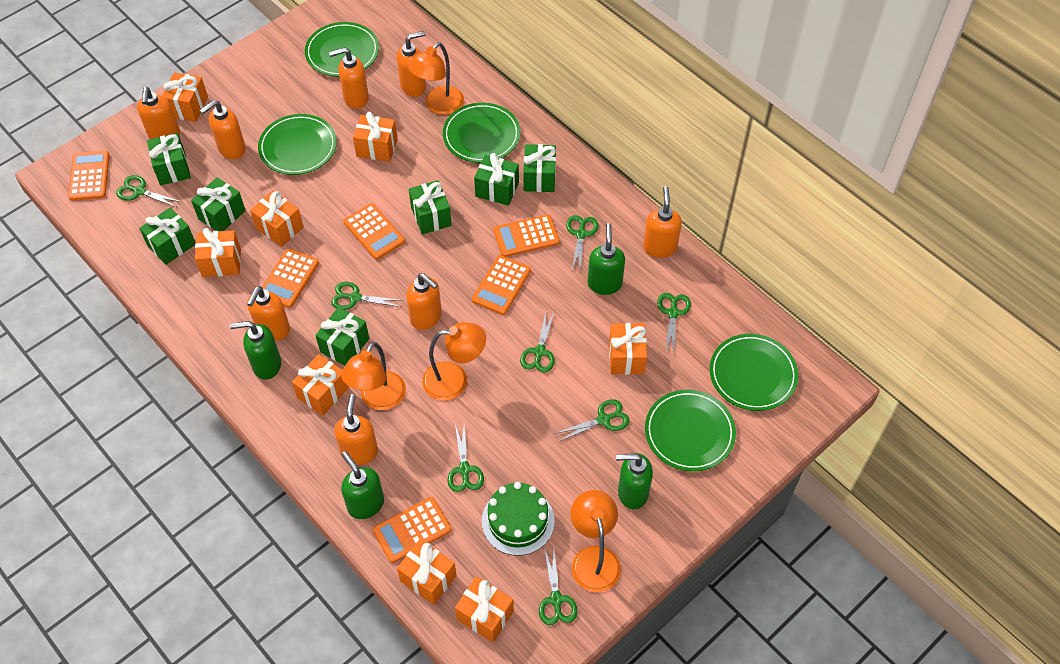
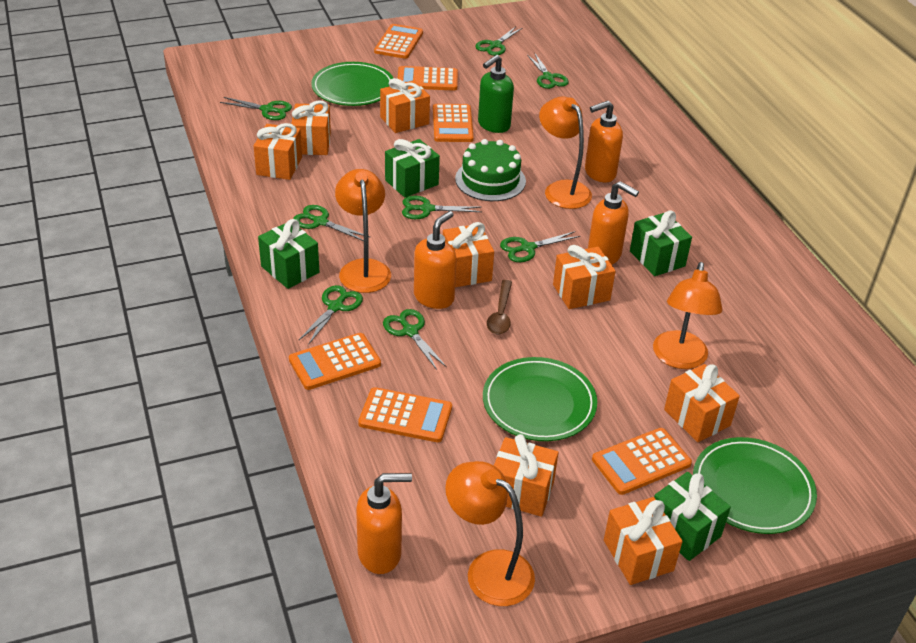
brown spoon: none = 0 -> [487,280,512,334] = 1
green gift: [139,208,196,265] [147,133,191,185] [191,178,246,231] [315,307,369,366] [409,180,452,234] [474,153,519,206] [523,144,556,192] = 7 -> [258,219,319,289] [385,139,440,198] [630,210,692,276] [654,472,731,561] = 4
green plate: [258,114,337,175] [305,22,379,77] [443,103,520,163] [645,390,736,471] [710,334,798,411] = 5 -> [311,62,393,106] [483,357,597,441] [693,437,817,534] = 3
green soap dispenser: [230,321,281,380] [341,451,384,519] [588,223,625,295] [616,453,653,509] = 4 -> [478,55,514,133] = 1
orange soap dispenser: [137,87,180,139] [200,100,246,159] [247,286,290,341] [329,47,369,109] [334,394,378,465] [397,31,426,97] [406,273,442,330] [643,186,682,258] = 8 -> [356,473,412,574] [414,211,457,309] [585,101,623,182] [588,181,639,265] = 4

